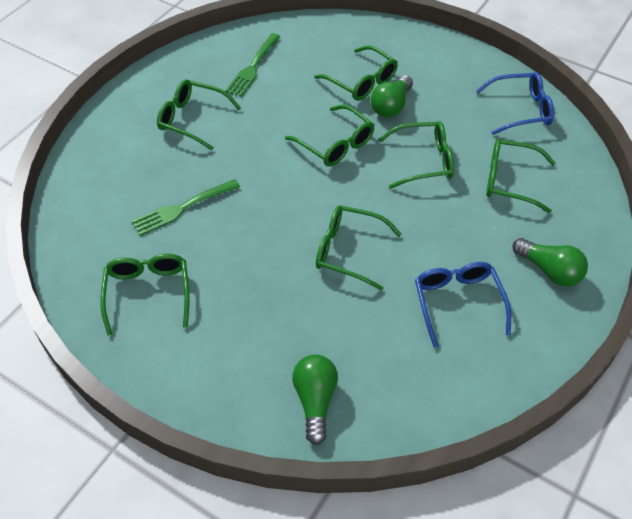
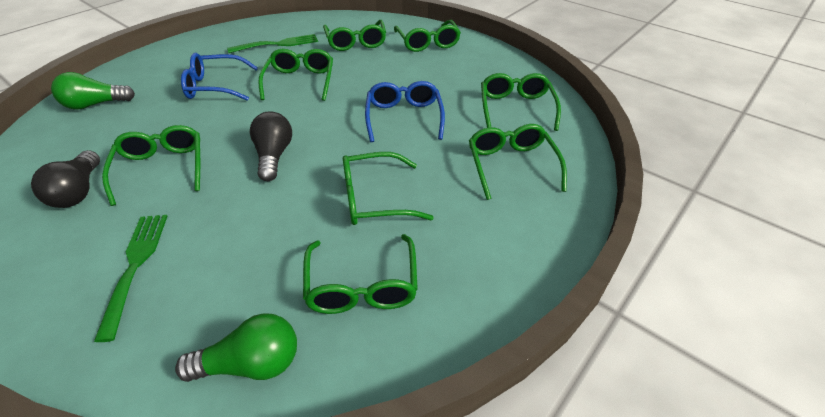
black light bulb: none = 0 -> [31,150,100,208] [250,111,292,181] = 2
green glasses: [100,254,189,336] [157,79,241,150] [285,104,374,167] [314,45,398,101] [316,205,402,291] [378,121,454,189] [486,139,556,213] = 7 -> [102,125,200,206] [258,49,333,101] [303,234,418,314] [323,20,386,51] [343,152,434,225] [394,20,461,52] [469,124,567,200] [481,73,561,131] = 8
green light bulb: [292,354,338,445] [371,75,413,117] [512,238,588,287] = 3 -> [51,72,135,110] [175,313,297,382] = 2

